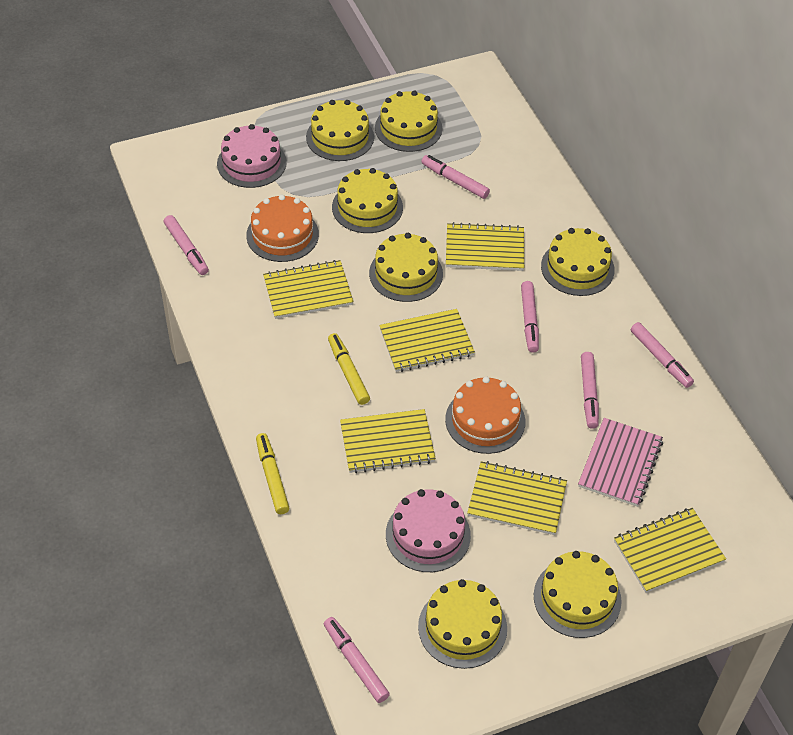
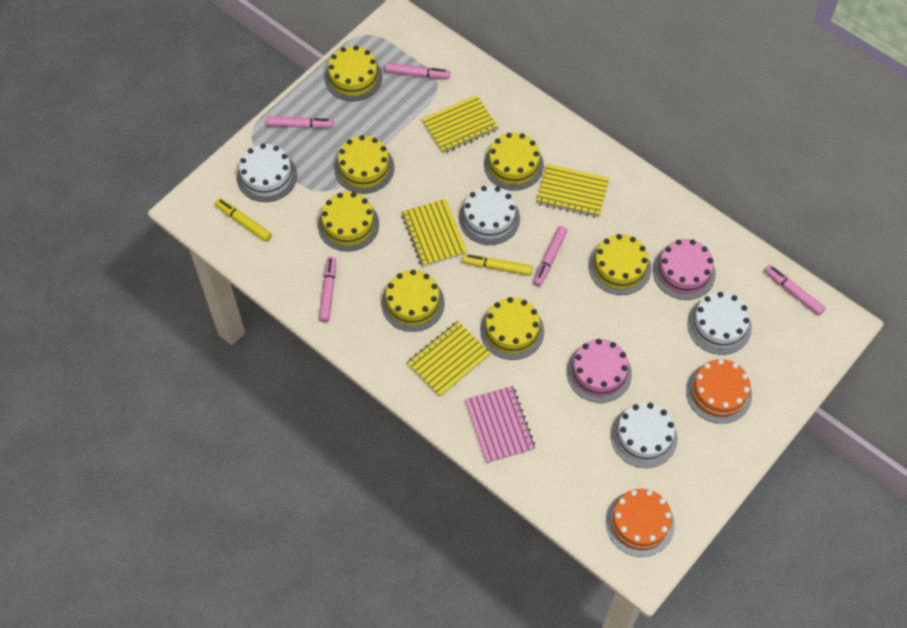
pink marker: [164,215,209,275] [324,617,390,703] [421,155,490,199] [521,281,539,353] [581,352,599,429] [631,322,694,388] = 6 -> [267,116,334,129] [319,256,336,322] [385,63,450,79] [533,226,568,286] [764,265,825,315] = 5
white cake: none = 0 -> [237,144,297,202] [459,186,520,245] [611,402,677,468] [687,292,752,355] = 4
yellow notebook: [263,260,353,319] [340,409,436,473] [379,309,475,372] [446,222,524,271] [467,461,567,535] [614,508,726,593] = 6 -> [401,199,467,267] [407,321,491,397] [422,95,499,154] [536,164,609,218] = 4

